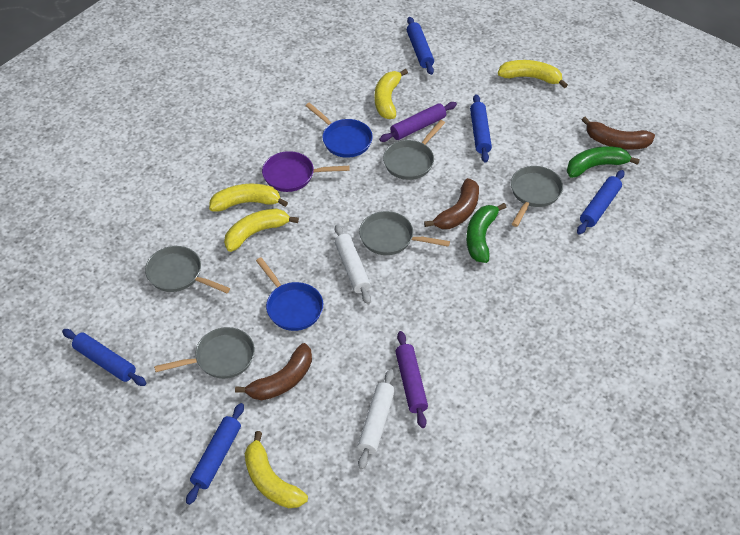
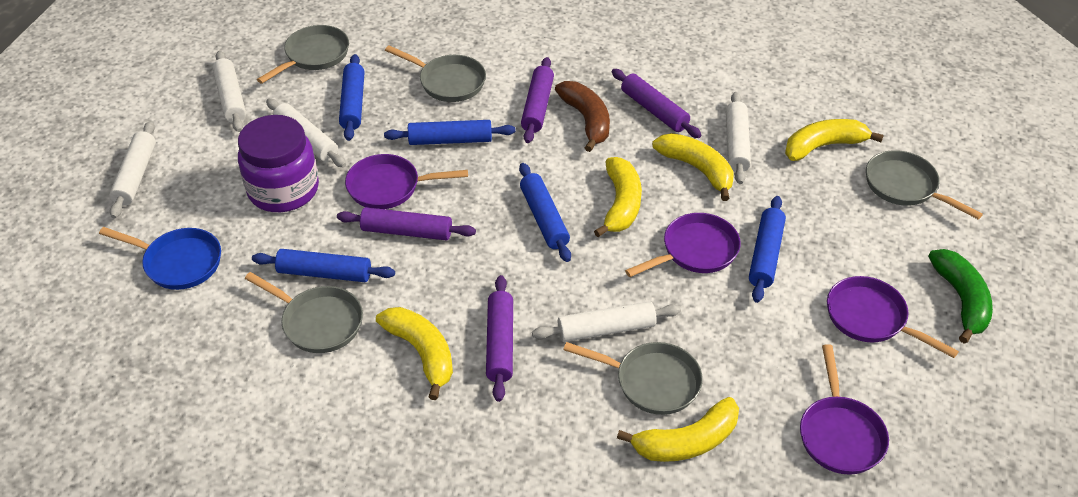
blue pan: [256,258,323,331] [305,103,373,158] = 2 -> [99,227,221,290] = 1
brown banana: [235,343,312,400] [424,178,479,229] [582,117,655,150] = 3 -> [555,81,610,152] = 1
green banana: [466,203,506,263] [567,146,640,178] = 2 -> [928,249,993,344] = 1
purple jar: none = 0 -> [238,115,319,212] = 1
purple pan: [262,151,350,192] = 1 -> [345,154,468,209] [625,213,741,277] [800,344,889,475] [827,276,959,358] = 4
purple rolling pin: [379,102,457,142] [395,331,428,428] = 2 -> [337,207,476,241] [486,275,513,402] [521,57,554,143] [612,69,701,138] = 4
white rolling pin: [335,224,371,304] [358,369,395,470] = 2 -> [109,121,156,218] [213,51,246,132] [266,99,346,168] [532,301,681,342] [726,92,751,184] = 5

